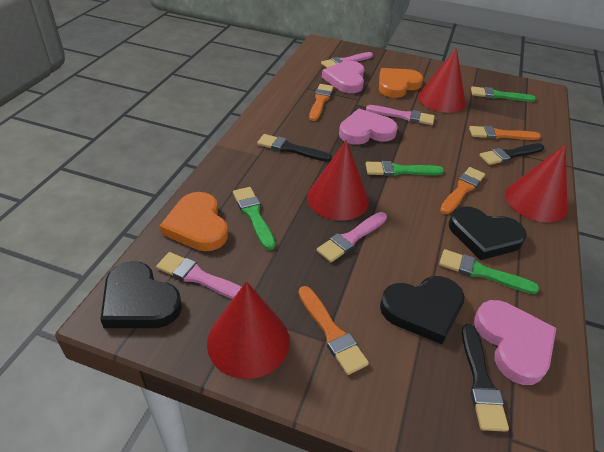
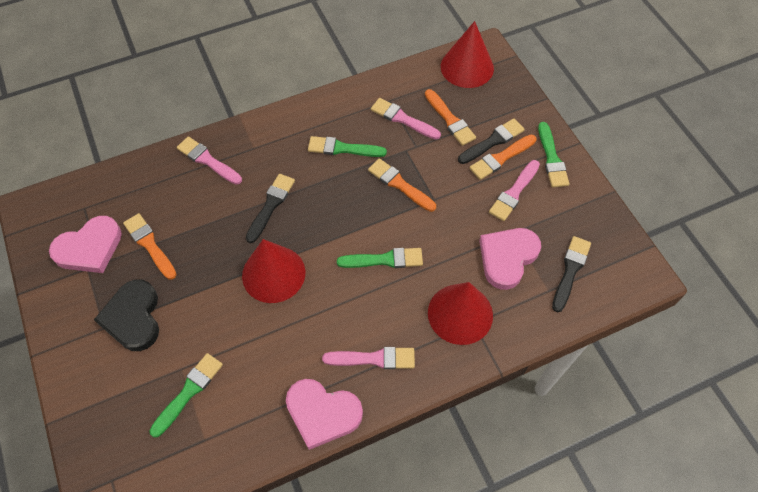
black heart: [100,261,182,328] [380,276,465,344] [449,207,527,260] = 3 -> [94,279,159,351] = 1
orange heart: [160,192,228,251] [379,68,423,98] = 2 -> none = 0
red cone: [207,281,290,379] [307,140,369,220] [418,48,466,113] [505,145,568,222] = 4 -> [242,239,305,303] [428,282,493,345] [441,21,494,88] = 3

